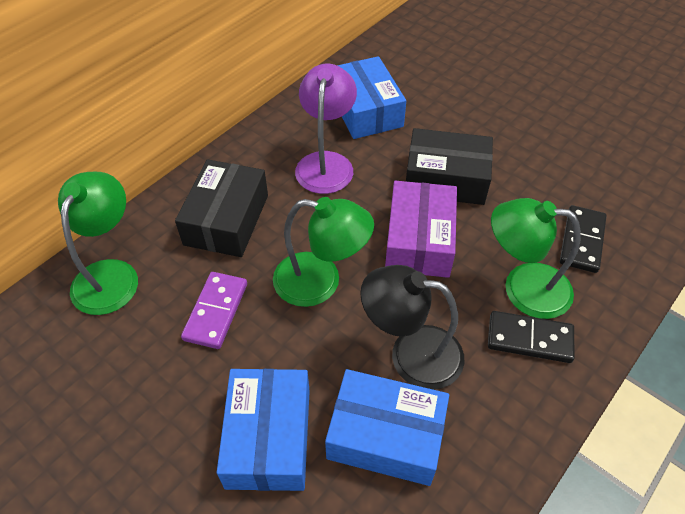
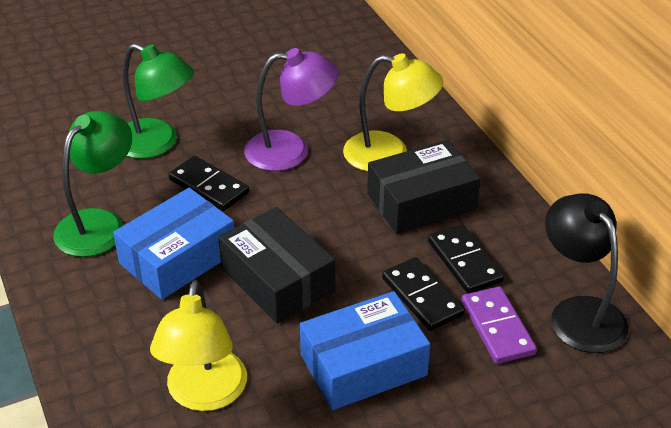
black domino: [488,311,575,363] [560,205,607,273] = 2 -> [169,156,249,211] [382,257,465,331] [428,224,504,293] = 3
blue box: [217,369,310,491] [325,369,449,486] [337,56,406,139] = 3 -> [113,188,234,300] [300,291,430,410] = 2
green lamp: [58,172,138,315] [273,197,374,307] [491,198,581,319] = 3 -> [53,111,132,257] [122,43,194,159] = 2
purple box: [385,181,457,278] = 1 -> none = 0
yellow lamp: none = 0 -> [150,280,247,411] [343,53,444,172] = 2

